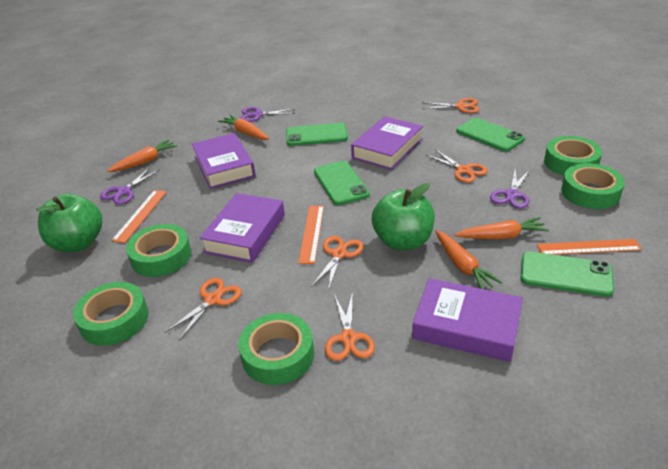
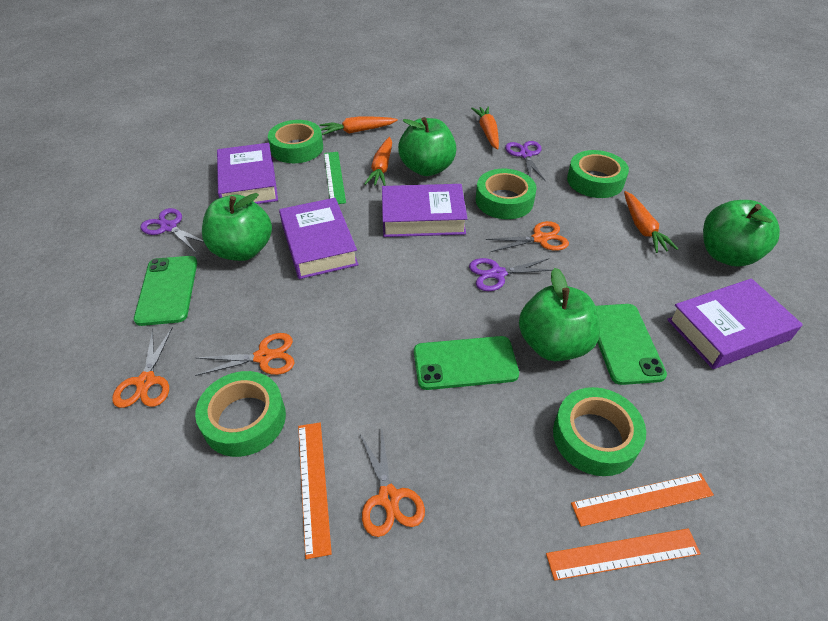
green apple: [36,194,102,252] [372,183,435,250] = 2 -> [202,193,272,261] [398,117,457,176] [519,268,600,361] [703,200,780,267] = 4
green phone: [286,123,348,146] [314,161,370,205] [456,118,525,151] [520,251,614,297] = 4 -> [134,256,197,326] [414,336,519,390] [596,304,667,385] = 3
green ruler: none = 0 -> [324,152,346,204] = 1
orange scissors: [165,278,242,341] [311,236,364,291] [325,292,375,361] [422,98,479,113] [426,149,488,183] = 5 -> [112,327,173,408] [195,333,294,376] [359,427,425,537] [486,221,569,252] = 4

